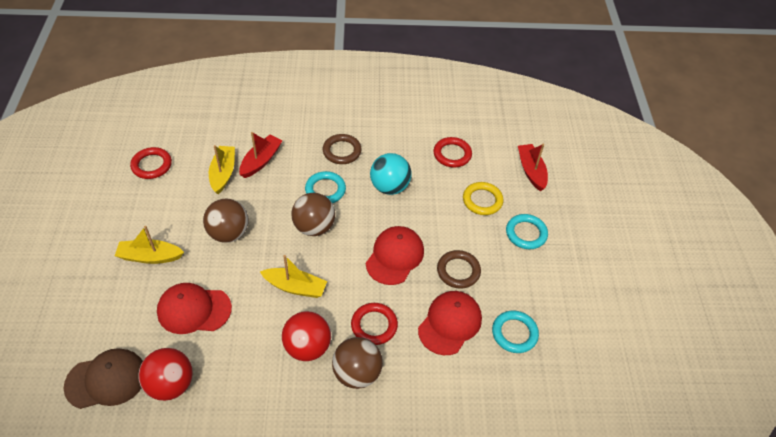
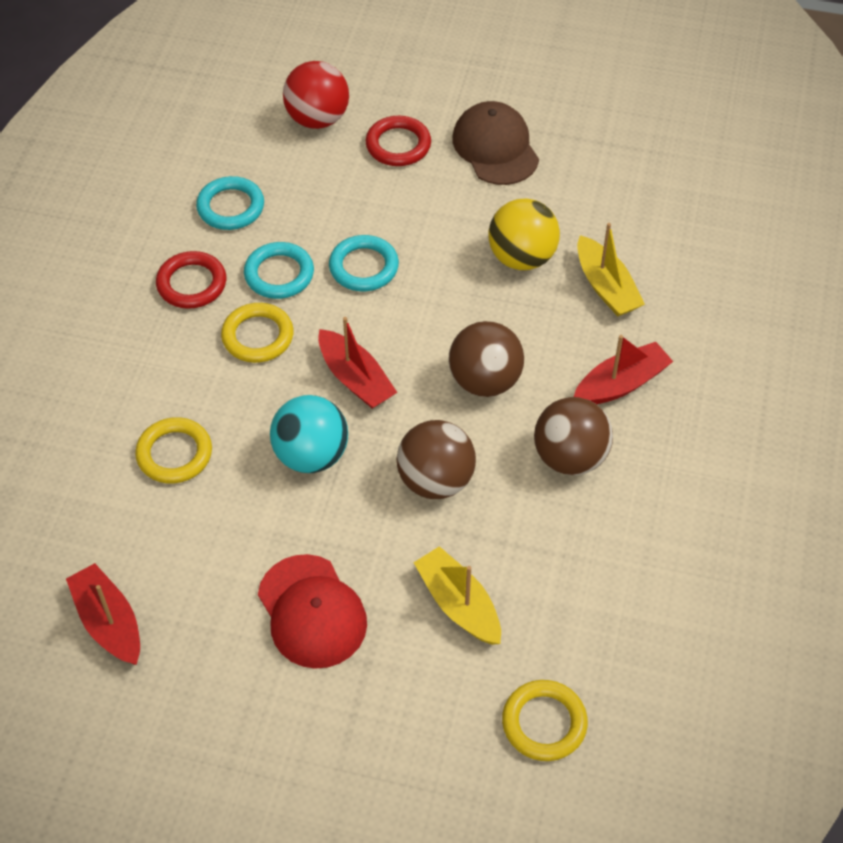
brown ring: [323,134,362,164] [437,250,481,289] = 2 -> none = 0
red ball: [138,348,193,401] [282,311,331,361] = 2 -> [283,61,349,129] = 1
red boat: [239,132,283,178] [518,144,548,191] = 2 -> [66,563,140,665] [318,317,397,409] [574,335,673,404] = 3
red cap: [157,283,232,334] [366,226,424,285] [418,291,482,355] = 3 -> [258,554,367,669] = 1
red ring: [130,147,172,179] [351,303,398,345] [434,137,472,167] = 3 -> [156,251,226,309] [366,116,431,166] = 2
yellow ball: none = 0 -> [489,198,560,270] = 1
yellow boat: [115,226,184,264] [209,145,235,194] [260,255,327,298] = 3 -> [414,546,501,645] [577,223,645,317] = 2
yellow ring: [463,182,503,215] = 1 -> [135,417,212,484] [221,303,294,363] [502,680,588,761] = 3

